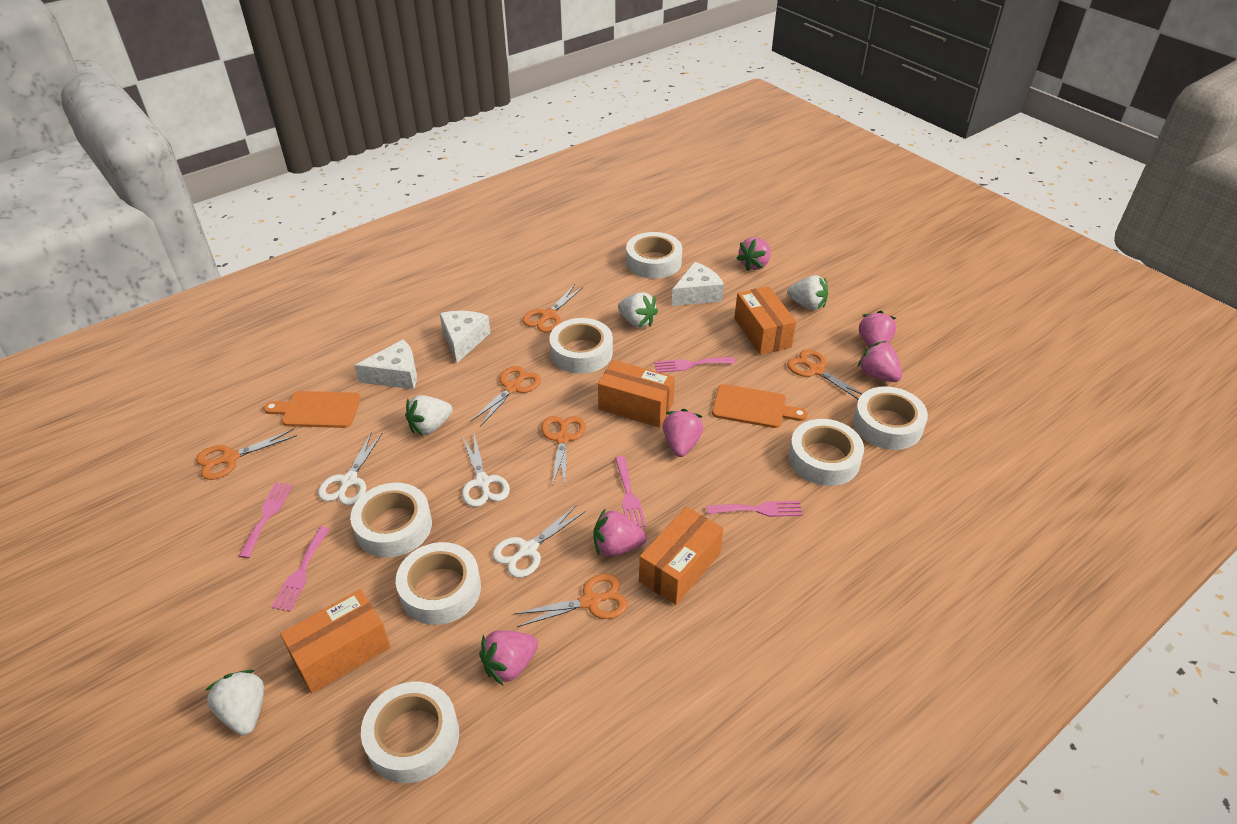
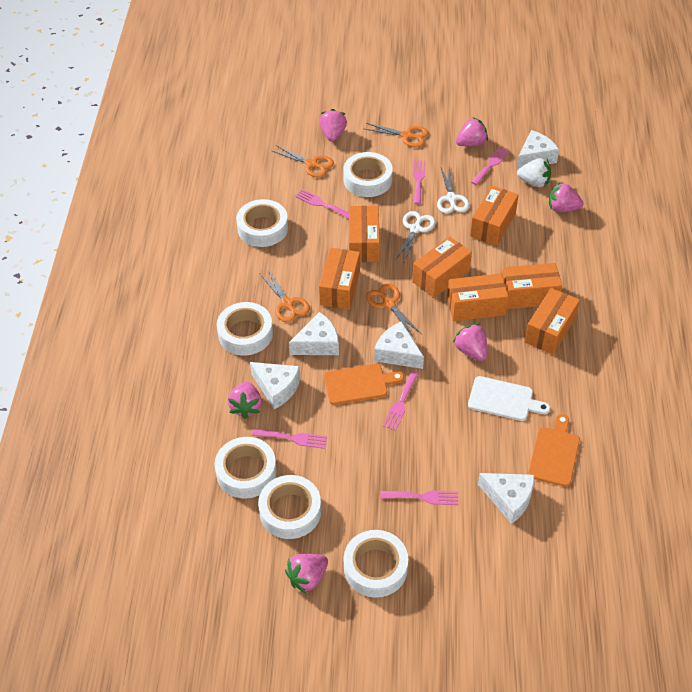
orange box: [280,589,391,693] [598,360,675,428] [639,507,724,605] [734,286,796,355] = 4 -> [319,248,360,310] [349,206,380,262] [412,236,472,298] [447,273,509,321] [470,186,519,246] [502,263,562,309] [525,288,580,355] = 7
orange scissors: [196,429,297,480] [470,366,541,427] [514,574,628,627] [522,285,583,333] [541,416,586,484] [787,350,863,400] = 6 -> [260,270,310,322] [272,145,334,178] [365,123,429,147] [366,283,421,338] = 4
pink fork: [239,482,293,558] [271,527,330,612] [615,456,646,528] [654,357,736,373] [707,501,803,517] = 5 -> [252,429,327,449] [295,189,349,219] [380,490,458,505] [383,371,418,431] [413,160,426,204] [471,147,510,185] = 6
white cheese: [355,339,417,389] [440,311,491,363] [672,262,724,306] = 3 -> [250,362,301,409] [289,312,339,355] [374,321,424,369] [478,473,534,524] [516,130,559,170] = 5
white cutting board: none = 0 -> [468,376,550,421] = 1
white scissors: [318,432,382,505] [462,434,510,507] [492,505,585,578] = 3 -> [395,211,435,262] [437,167,469,213] = 2
white strawberry: [206,670,264,735] [405,395,453,436] [618,292,658,328] [787,275,828,310] = 4 -> [517,158,551,187] = 1
white tape: [350,483,432,558] [361,681,459,783] [396,542,481,625] [549,318,613,374] [626,232,682,279] [789,419,864,486] [853,386,928,450] = 7 -> [215,437,277,498] [217,302,273,356] [236,199,288,247] [258,475,321,539] [343,152,393,197] [344,530,408,598] = 6

